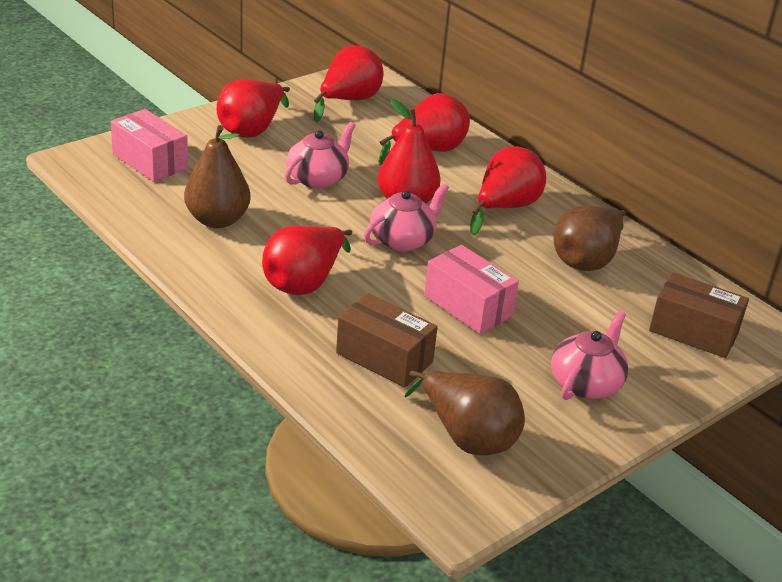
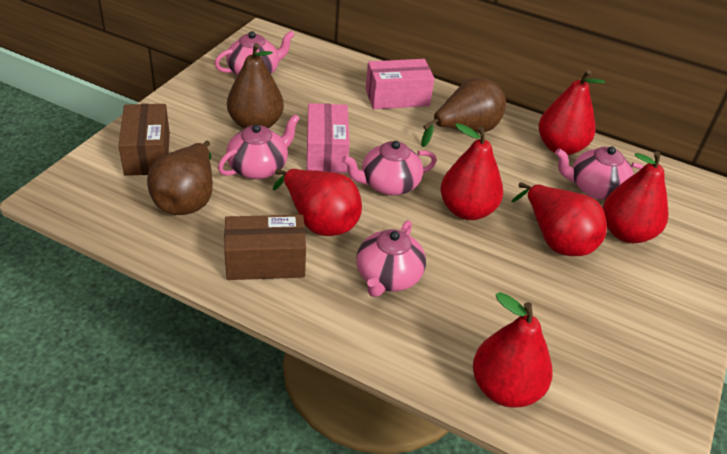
pink teapot: [285,122,355,188] [364,183,449,251] [551,311,629,400] = 3 -> [215,31,295,75] [218,114,300,179] [342,141,437,196] [356,220,426,297] [555,146,644,200] = 5

